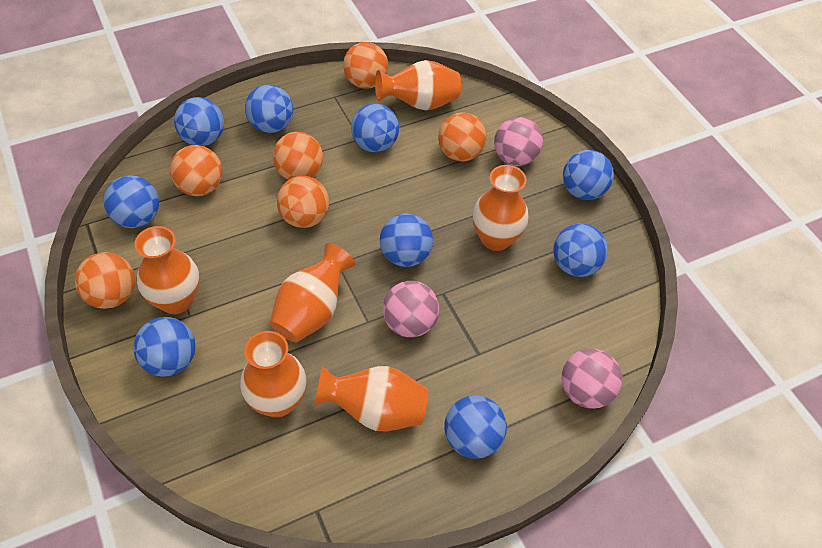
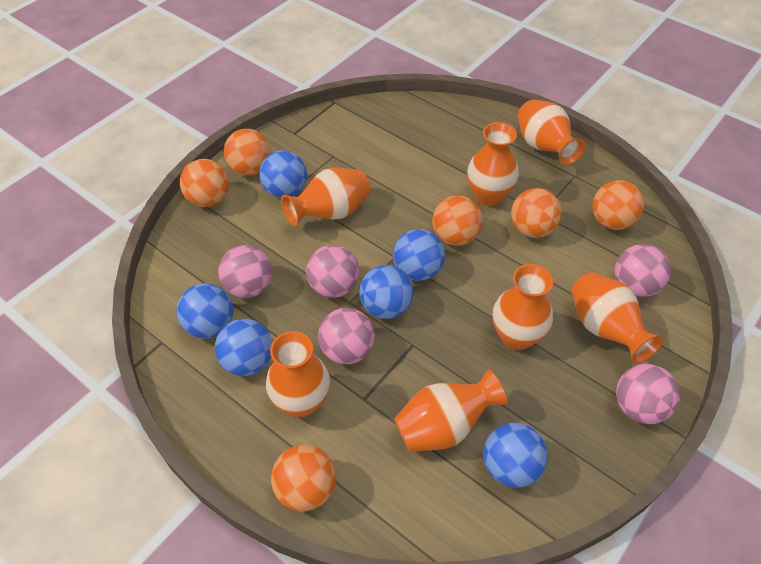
blue ball: [103,175,159,228] [133,317,196,377] [174,97,224,146] [245,84,293,133] [351,104,399,153] [380,213,433,267] [444,395,507,459] [553,223,608,277] [563,150,614,200] = 9 -> [176,283,233,339] [215,319,272,376] [259,150,307,198] [359,265,413,319] [393,229,445,281] [483,423,548,488] = 6
orange vase: [134,226,199,314] [240,331,307,418] [270,243,355,343] [314,366,428,431] [375,60,461,111] [472,165,529,251] = 6 -> [266,331,330,417] [281,168,371,226] [394,369,508,452] [467,122,519,206] [493,264,553,350] [518,100,586,165] [572,272,664,364] = 7
pink ball: [383,281,439,338] [494,117,543,166] [561,349,623,409] = 3 -> [218,245,272,298] [306,245,359,298] [318,308,375,364] [615,244,671,297] [616,364,680,424] = 5

